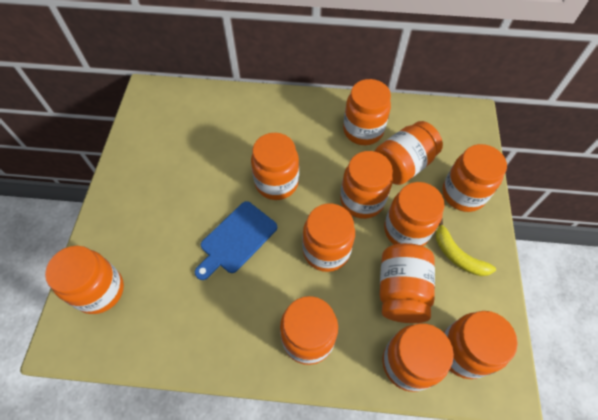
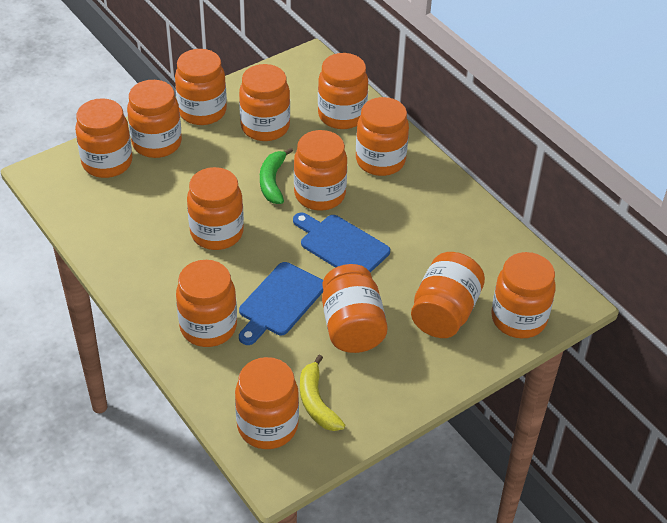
blue cutting board: [195,201,277,280] = 1 -> [239,262,323,345] [293,213,390,273] = 2
green banana: none = 0 -> [260,147,293,204] = 1
orange jar: [45,246,124,314] [251,133,299,200] [280,296,338,365] [302,204,355,272] [340,151,393,219] [343,79,391,145] [374,121,443,185] [380,243,435,323] [382,323,454,392] [384,182,444,246] [442,144,507,212] [443,311,518,379] = 12 -> [75,98,132,178] [127,80,182,158] [175,49,227,125] [176,260,237,347] [187,167,244,250] [235,357,299,449] [239,64,290,141] [294,130,347,211] [318,53,368,129] [322,264,388,353] [356,97,409,176] [411,252,485,338] [491,252,556,338] = 13

